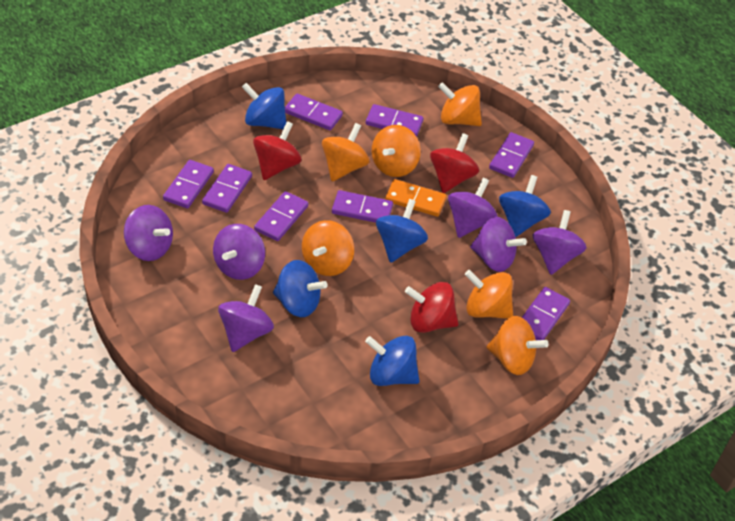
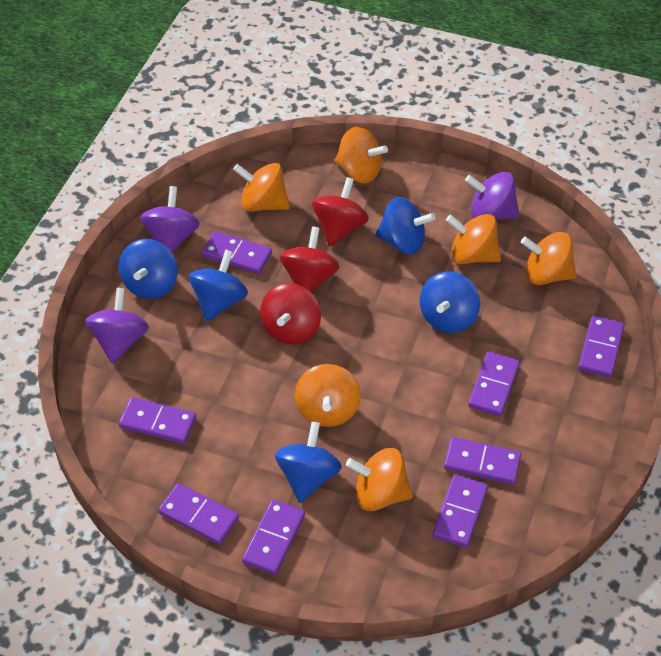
orange domino: [385,179,447,217] = 1 -> none = 0
purple spinning top: [124,205,173,261] [213,224,265,280] [218,284,274,352] [448,178,498,238] [470,217,527,272] [533,210,587,275] = 6 -> [85,288,149,364] [140,186,200,253] [465,172,520,220] = 3

